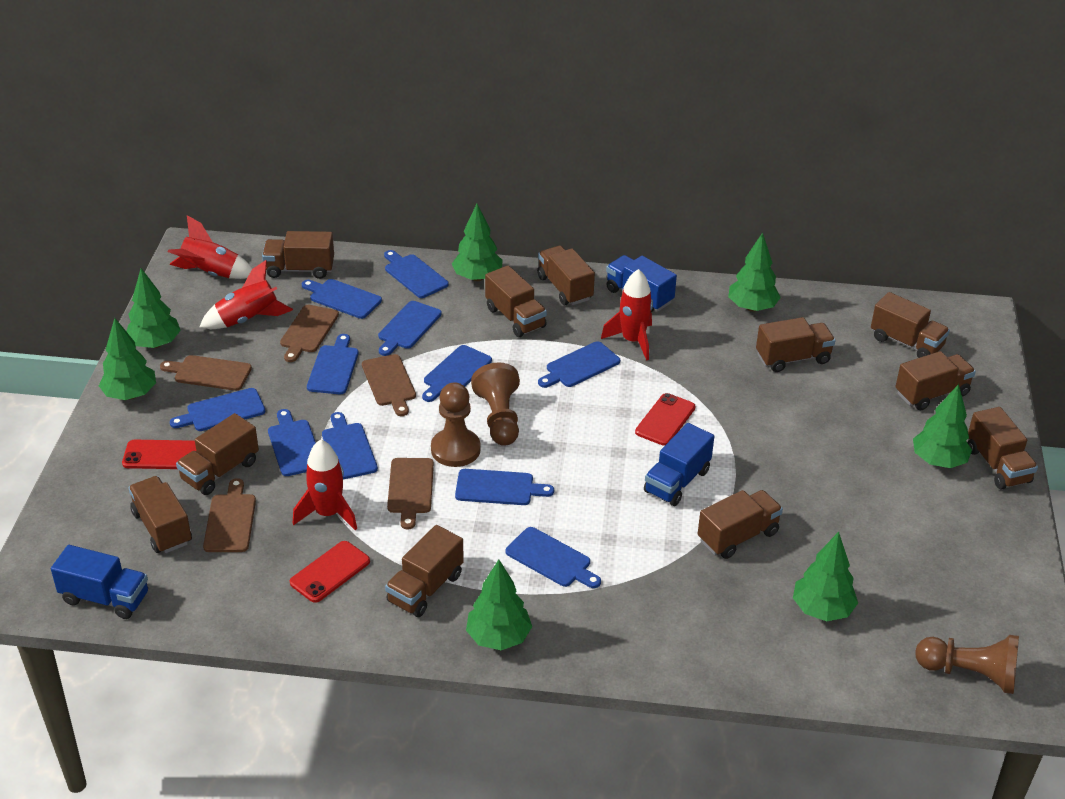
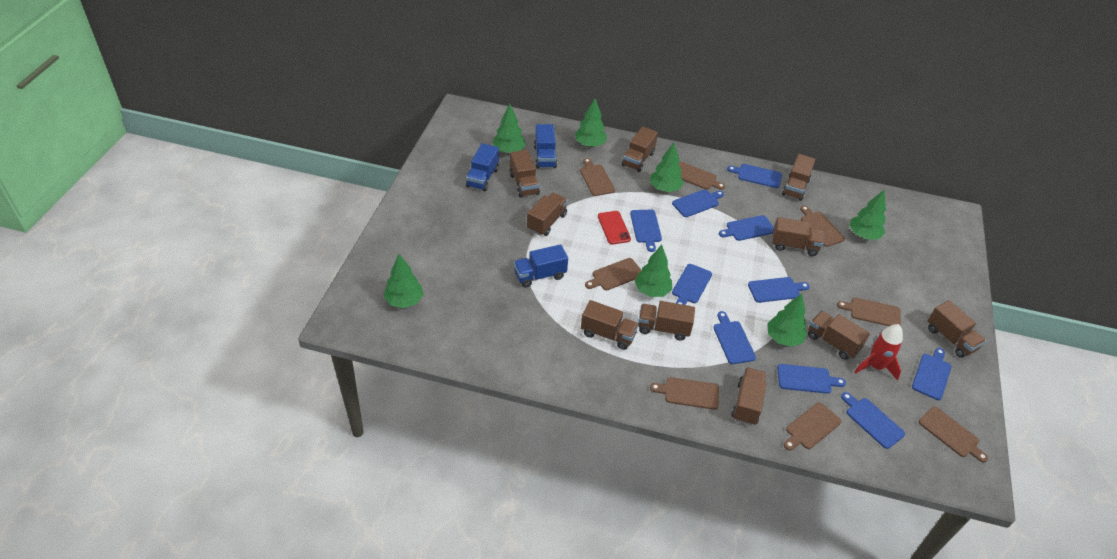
blue cutting board: [170,388,266,431] [268,409,316,476] [302,279,382,319] [307,334,359,394] [322,412,378,480] [378,301,442,356] [384,250,449,298] [422,345,492,402] [455,469,554,505] [506,527,601,588] [538,341,620,388] = 11 -> [630,210,662,252] [672,189,724,217] [672,264,712,305] [713,311,756,364] [719,215,774,241] [727,164,782,188] [748,277,810,303] [777,364,846,394] [841,392,905,449] [912,348,952,400] = 10
brown cutting board: [160,355,252,391] [203,478,256,552] [280,305,339,362] [362,354,416,416] [387,458,434,530] = 5 -> [580,158,615,196] [585,258,642,290] [650,377,719,410] [678,162,725,190] [784,402,841,451] [800,206,845,247] [837,297,901,326] [919,407,988,463] = 8
brown pawn: [431,382,481,467] [471,362,520,446] [915,635,1019,694] = 3 -> none = 0
brown truck: [128,476,192,553] [176,413,259,495] [262,231,334,279] [385,525,464,617] [485,265,547,337] [537,246,595,305] [698,490,783,559] [756,317,835,372] [871,292,950,358] [895,351,976,410] [968,407,1038,490] = 11 -> [509,150,540,198] [527,193,568,236] [581,300,639,350] [622,126,658,172] [638,301,695,341] [731,367,767,426] [772,217,824,256] [782,154,816,201] [808,311,870,360] [928,300,986,358] = 10
red phone: [122,440,196,469] [290,541,370,603] [635,393,695,446] = 3 -> [598,211,631,245] = 1
red rocket: [168,215,253,279] [200,260,293,329] [293,439,357,530] [601,269,653,361] = 4 -> [855,324,903,381] = 1

